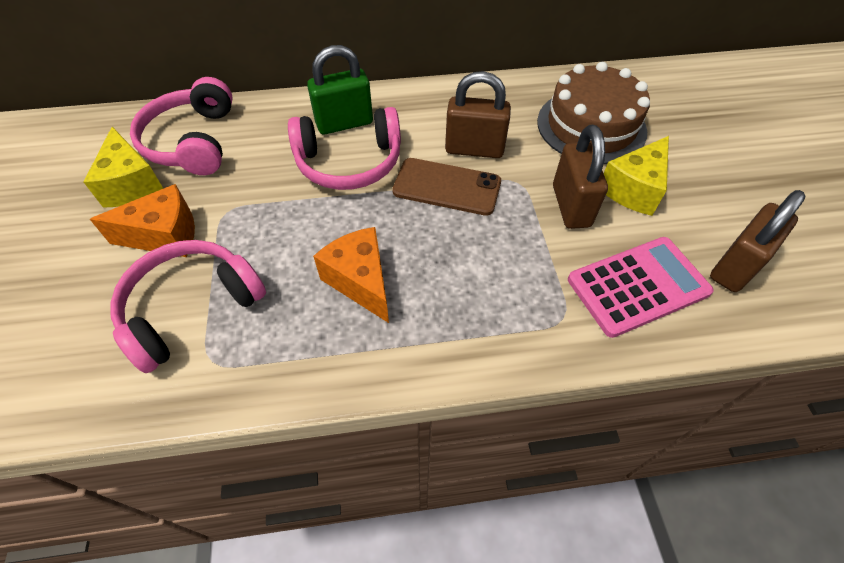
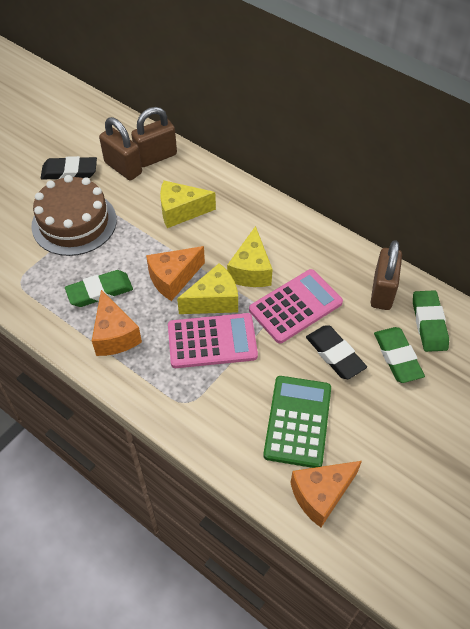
black eraser: none = 0 -> [41,156,97,180] [306,326,367,379] = 2
brown phone: [392,158,501,216] = 1 -> none = 0
green calculator: none = 0 -> [263,376,331,468] = 1
green eraser: none = 0 -> [65,270,133,307] [374,327,425,383] [413,290,449,352] = 3
green padlock: [307,45,373,134] = 1 -> none = 0
orange cheese: [90,184,195,257] [313,227,389,323] = 2 -> [92,290,142,356] [146,246,205,301] [290,461,362,528] = 3
pink calculator: [568,237,714,338] = 1 -> [168,313,258,368] [249,269,343,344] = 2
pink headphones: [110,240,266,373] [130,77,233,175] [288,107,401,190] = 3 -> none = 0
yellow cheese: [83,127,163,208] [604,136,669,216] = 2 -> [160,181,216,228] [177,263,238,314] [227,226,273,287] = 3

